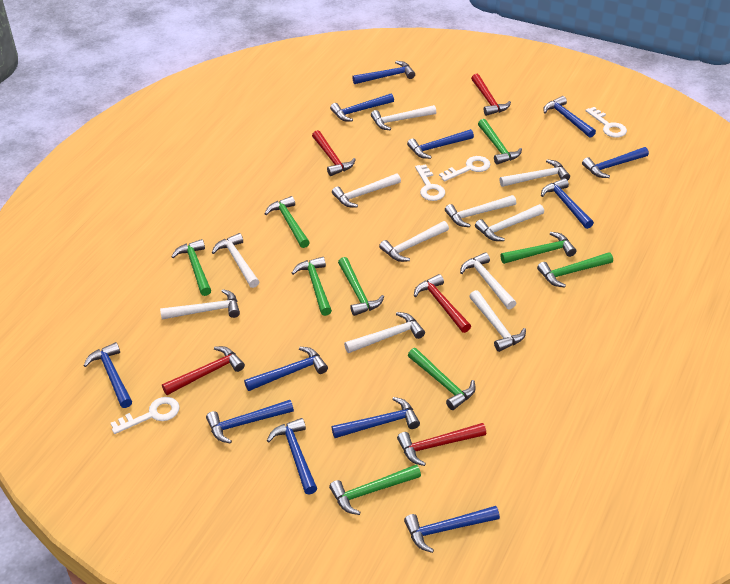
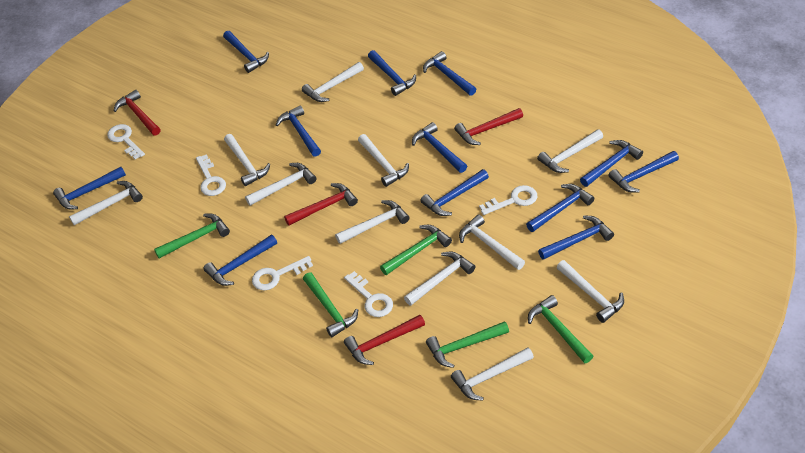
green hammer: [171,239,211,296] [265,196,310,248] [292,257,332,316] [329,465,421,515] [338,257,384,316] [408,348,476,410] [478,119,522,165] [500,232,576,264] [537,252,613,287] = 9 -> [154,213,230,258] [303,272,358,337] [380,225,452,275] [426,321,509,368] [528,295,593,364] = 5
red hammer: [162,346,245,395] [312,130,356,176] [397,423,486,466] [414,274,471,333] [471,74,511,116] = 5 -> [114,90,161,136] [284,183,358,226] [344,315,425,365] [454,108,523,145] = 4
white key: [111,397,180,434] [415,164,445,201] [439,156,490,181] [585,107,627,138] = 4 -> [107,124,145,159] [196,154,226,196] [252,256,313,291] [344,271,393,317] [479,185,537,215] = 5

